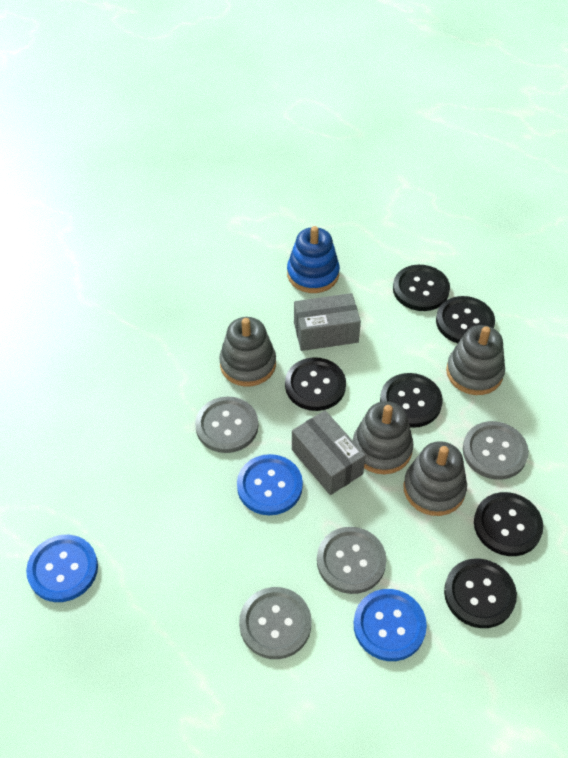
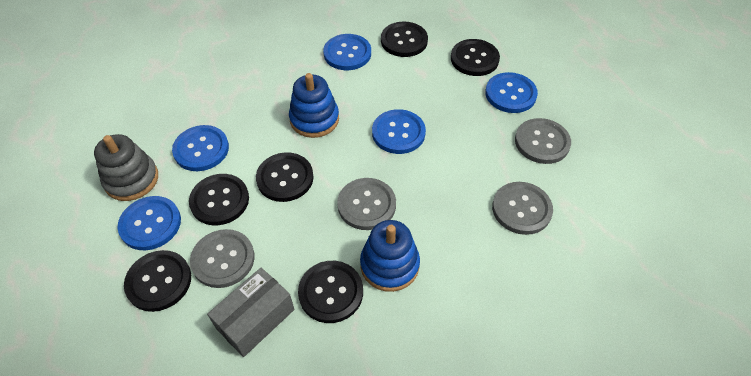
blue button: [26,535,98,602] [237,454,303,515] [354,589,427,661] = 3 -> [118,196,181,250] [172,125,229,171] [323,34,371,70] [372,109,426,154] [485,72,538,113] = 5
blue stacking toy: [287,226,340,293] = 1 -> [289,73,339,138] [360,220,420,292] = 2
grey box: [292,410,366,495] [294,293,361,351] = 2 -> [207,268,294,357] = 1
grey stacking toy: [219,317,276,386] [353,401,414,474] [403,441,467,516] [446,325,505,395] = 4 -> [94,134,158,201] = 1

